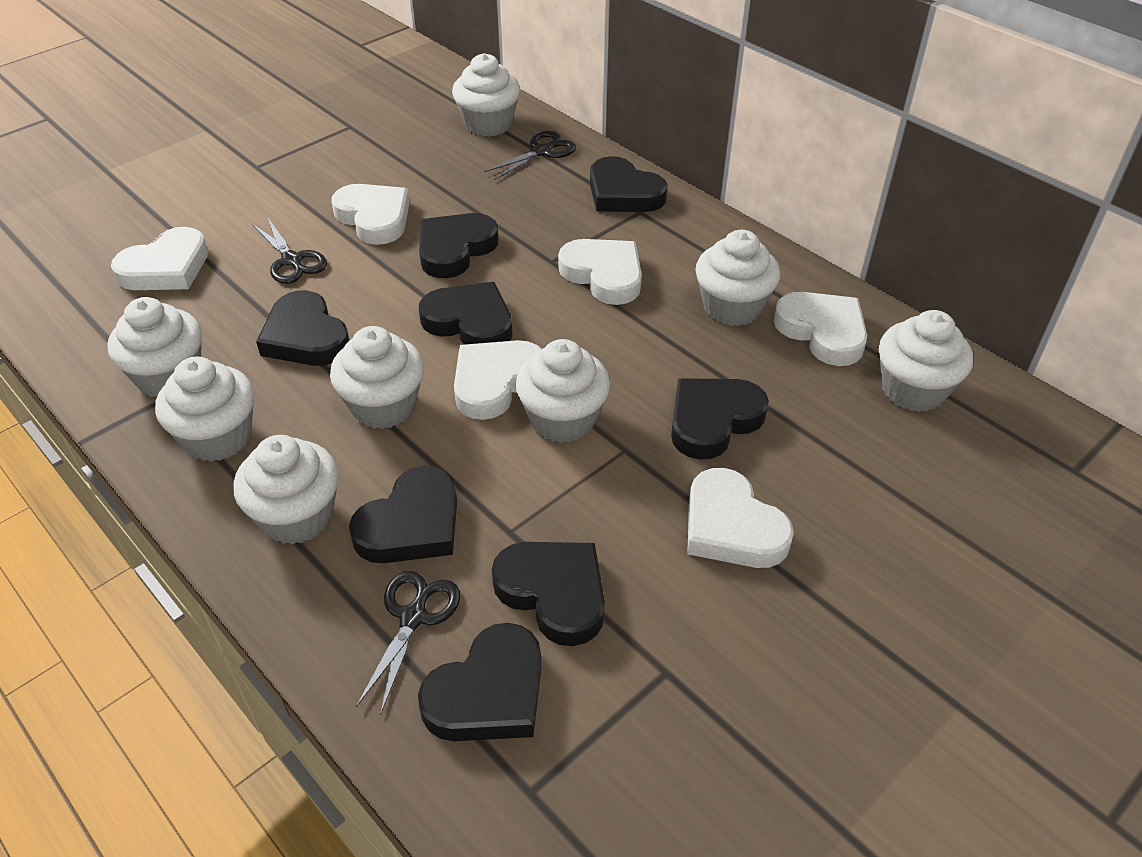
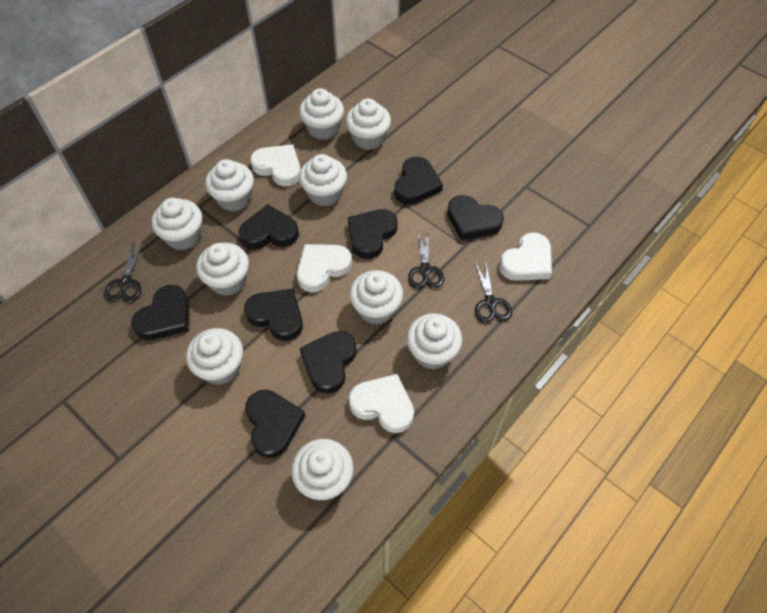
white cupcake: [107,297,202,397] [155,357,254,462] [233,435,339,544] [330,326,424,429] [452,53,520,137] [516,339,610,443] [695,230,780,326] [879,310,973,412] = 8 -> [151,198,202,250] [186,328,243,385] [196,243,249,296] [205,159,254,211] [291,439,354,500] [299,88,344,140] [299,154,347,207] [346,98,391,150] [349,270,403,325] [406,313,462,370] = 10
white heart: [111,227,208,290] [331,184,410,245] [454,340,541,420] [558,239,642,305] [687,468,794,568] [774,292,867,366] = 6 -> [250,144,301,186] [297,244,352,292] [349,374,414,433] [499,232,552,281] = 4

